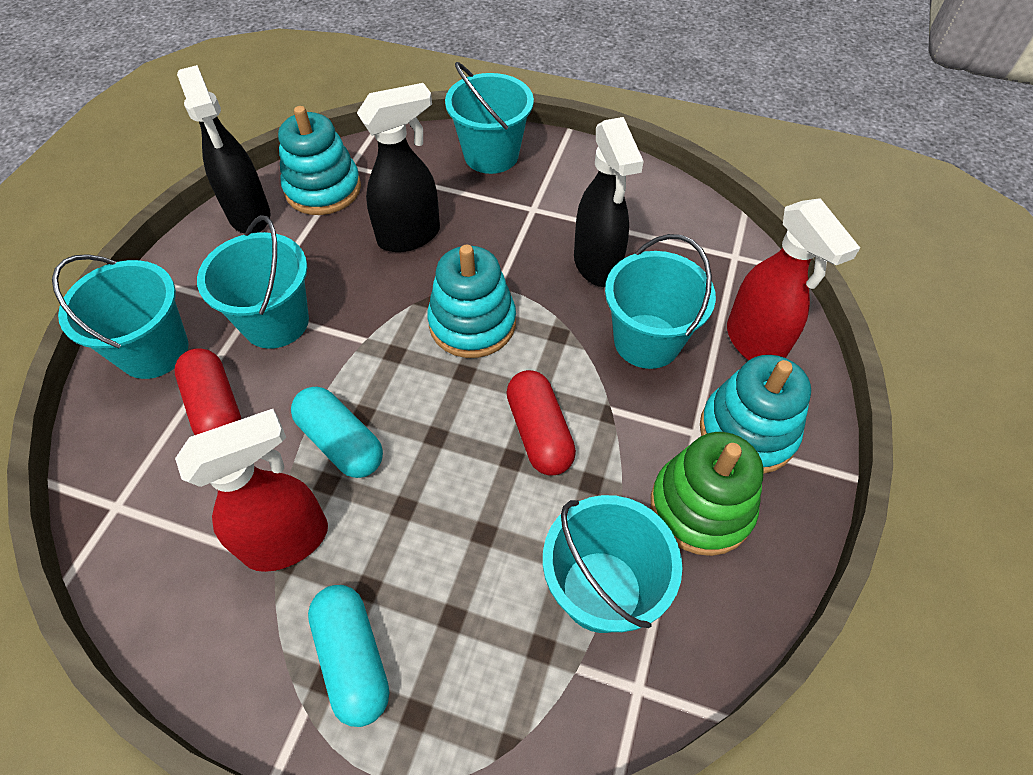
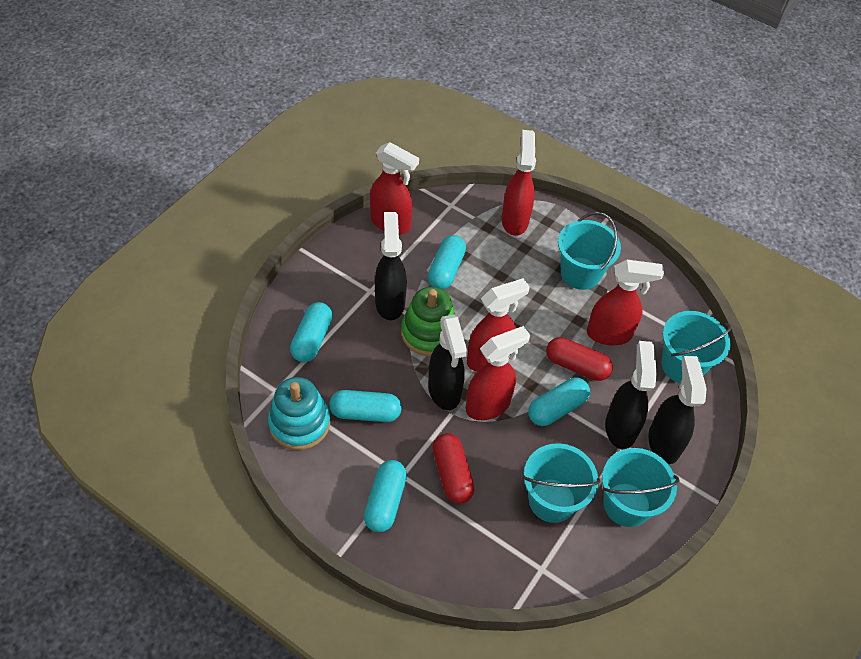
black spray bottle: [177,65,270,234] [357,83,440,252] [574,117,644,287] = 3 -> [375,212,407,320] [428,315,468,410] [605,341,657,449] [648,356,707,464] = 4
red spray bottle: [175,409,328,572] [727,198,860,360] = 2 -> [370,142,419,235] [466,326,530,420] [467,278,530,372] [501,130,536,236] [587,260,664,345] = 5
turquoise bucket: [52,254,188,379] [197,215,309,349] [445,62,534,174] [543,495,683,633] [605,234,716,369] = 5 -> [522,443,600,523] [558,212,621,290] [602,448,679,527] [661,311,732,383] = 4
turquoise capsule: [291,387,383,478] [308,585,389,727] = 2 -> [290,302,333,362] [329,390,402,422] [364,460,407,532] [428,235,466,289] [528,377,590,426] = 5
turquoise stacking toy: [278,106,361,215] [427,245,516,358] [700,355,811,474] = 3 -> [268,377,330,450] = 1

